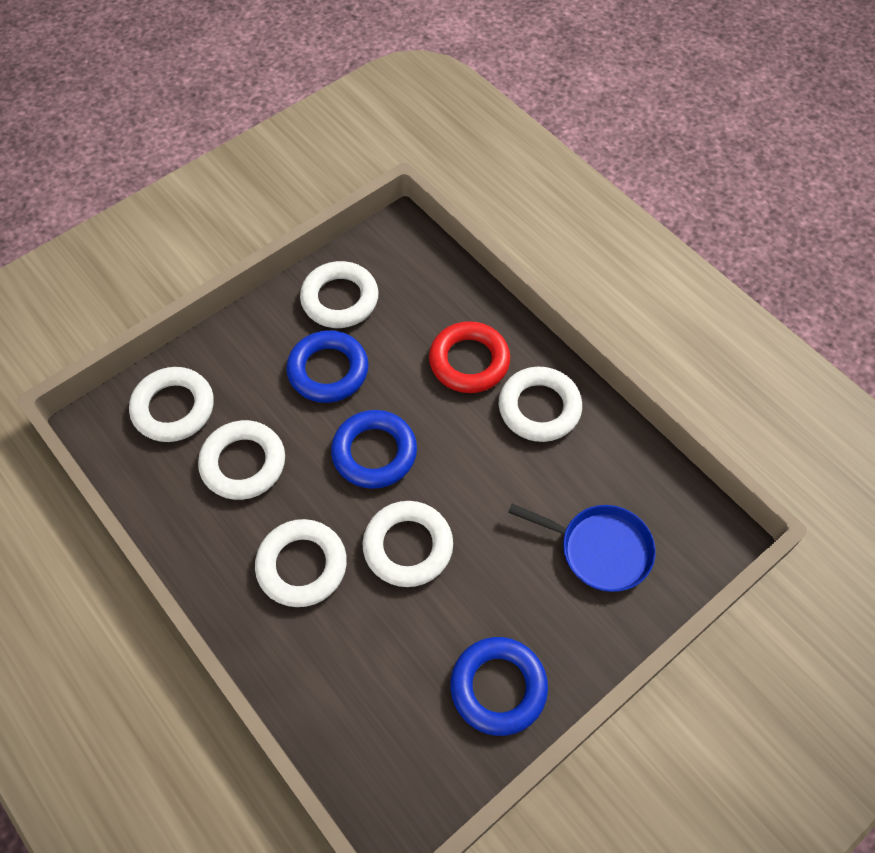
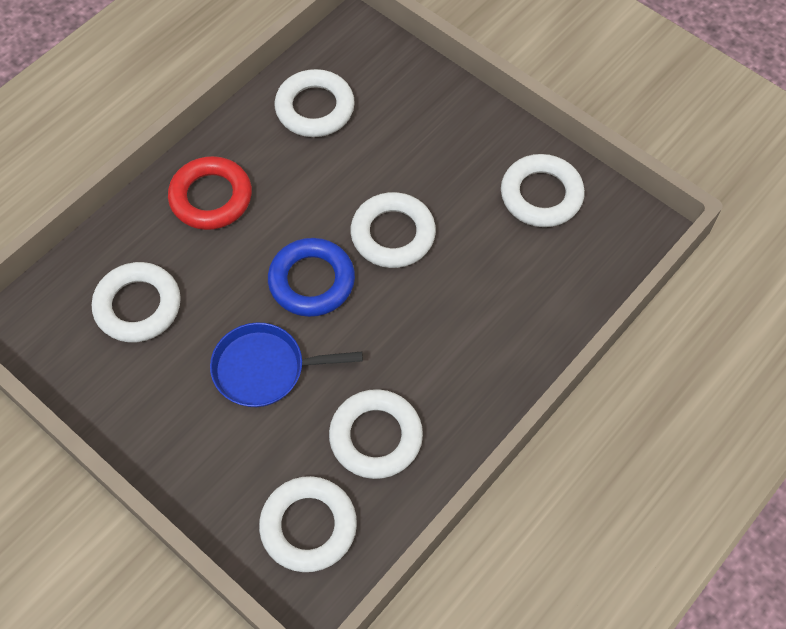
blue ring: [286,330,369,403] [331,410,417,489] [450,637,548,736] = 3 -> [268,238,355,317] = 1

